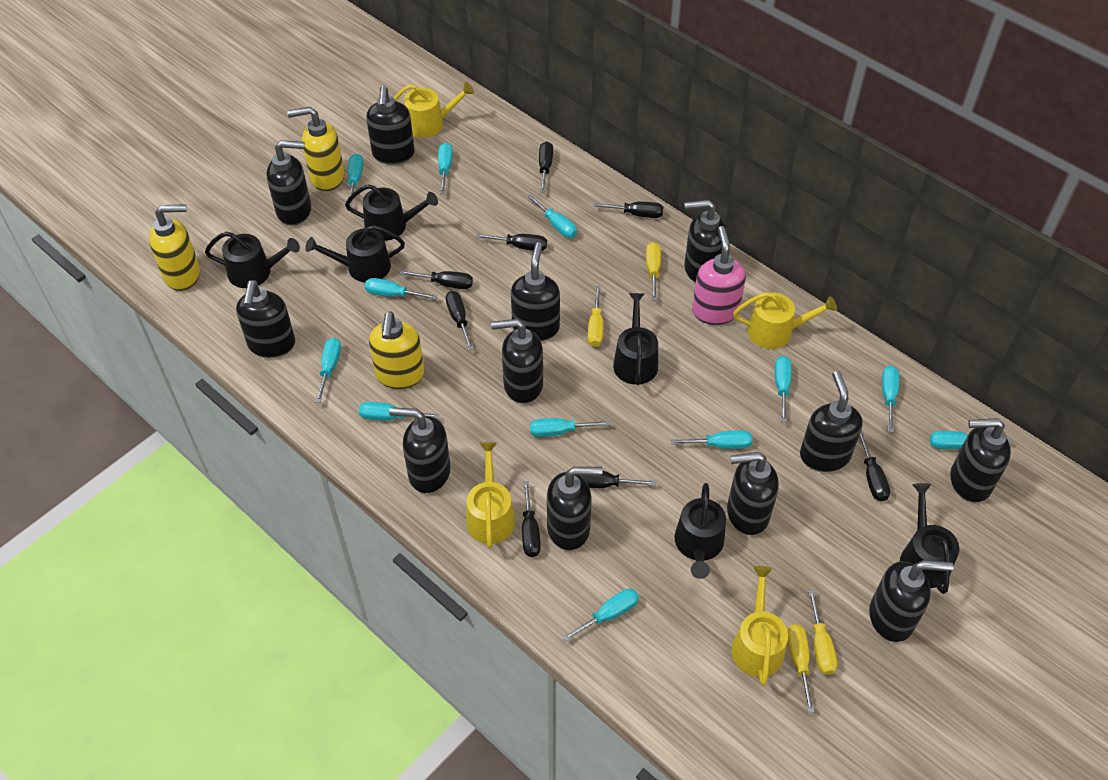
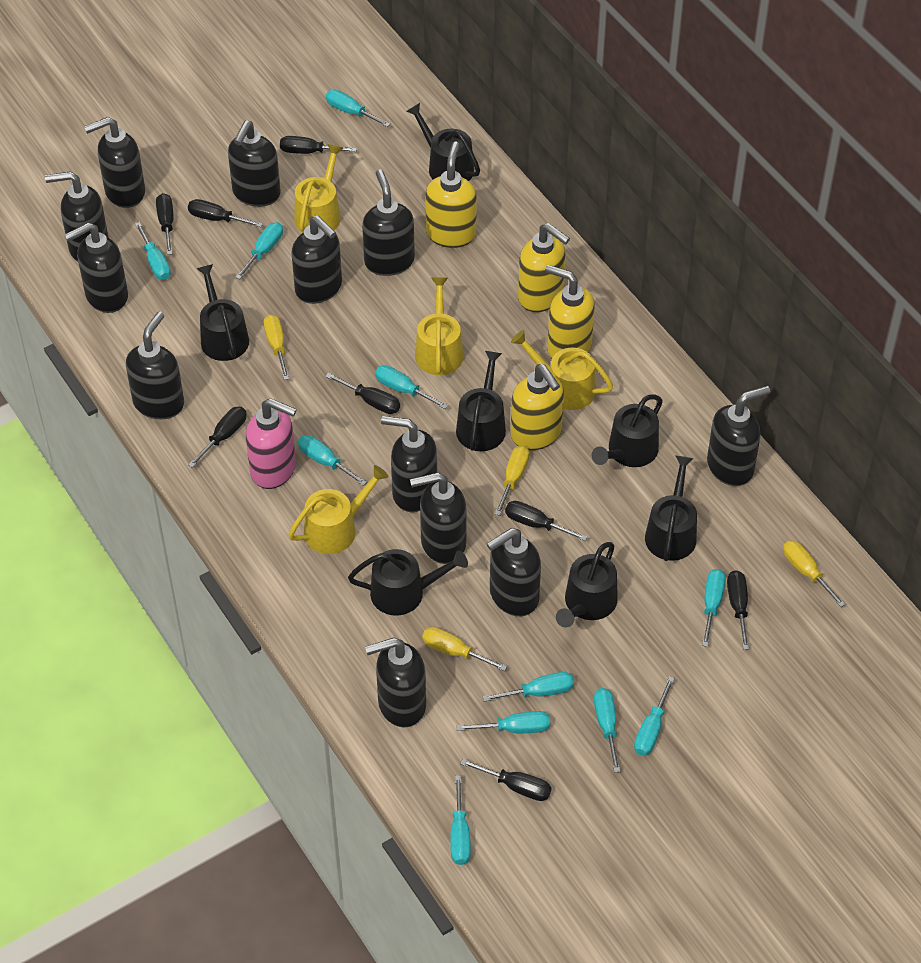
black watering can: [205,232,300,288] [305,225,405,282] [345,184,438,241] [613,293,658,385] [675,483,726,579] [900,483,959,594] = 6 -> [196,264,249,361] [348,549,468,615] [406,103,480,181] [456,351,506,451] [556,542,618,627] [592,394,663,467] [645,456,697,561] = 7
turquoise screwdriver: [315,338,341,403] [348,153,363,206] [359,402,439,420] [365,278,437,300] [438,143,453,194] [527,195,577,238] [530,418,610,437] [562,589,639,642] [671,430,752,449] [775,356,792,422] [882,366,899,432] [930,431,1013,449] = 12 -> [135,222,171,280] [235,222,283,279] [298,435,367,486] [326,90,390,127] [375,365,448,409] [450,776,471,865] [456,711,550,733] [482,672,574,702] [594,688,621,773] [634,677,675,756] [702,569,726,647] = 11
yellow soap dispenser: [149,204,200,291] [287,107,345,191] [369,311,424,389] = 3 -> [425,141,477,248] [511,364,564,450] [518,223,570,312] [545,265,595,359] = 4

